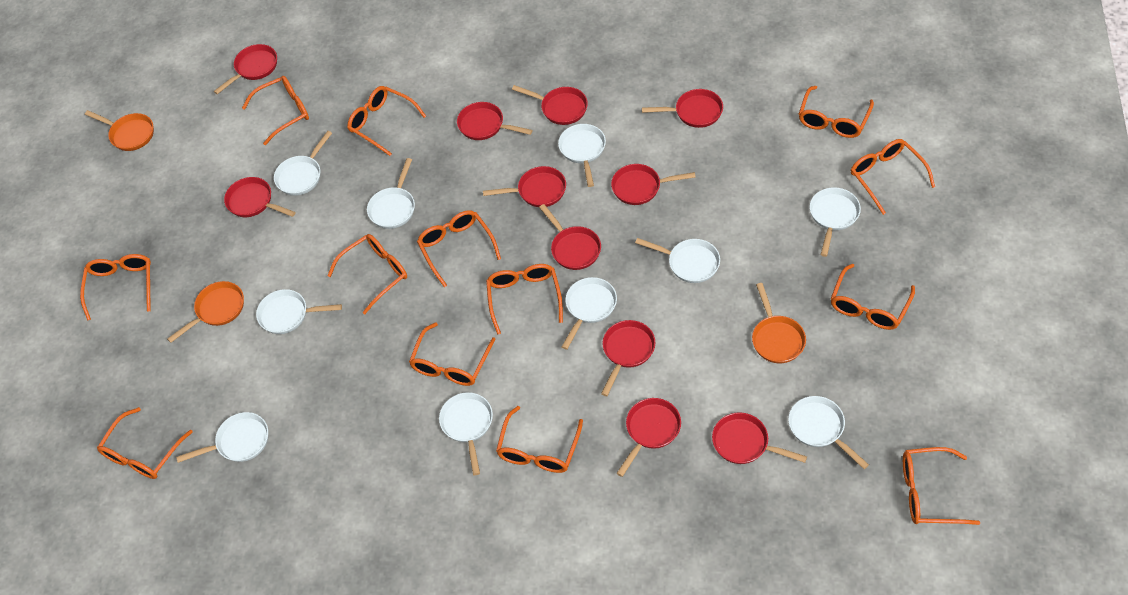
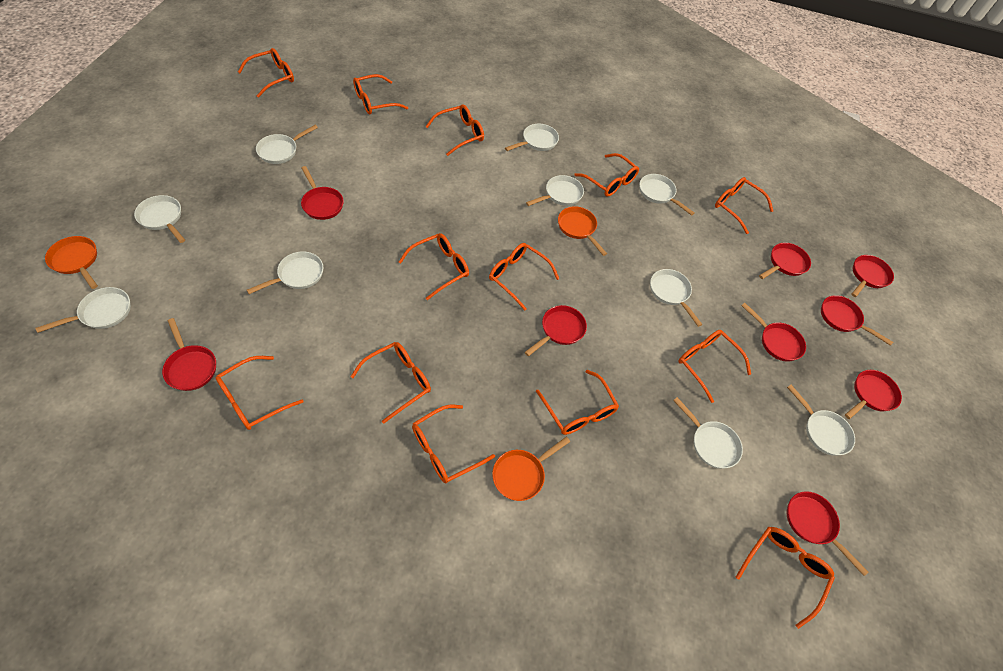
red pan: [214,44,277,94] [224,177,296,217] [457,102,533,140] [483,166,566,207] [512,85,588,125] [539,204,601,270] [601,320,655,396] [611,164,696,205] [617,398,681,477] [642,89,723,128] [712,412,807,464] = 11 -> [162,318,216,391] [301,166,344,220] [525,305,587,356] [741,303,806,362] [759,243,811,279] [786,491,868,576] [821,295,893,346] [845,370,902,419] [851,255,894,297] = 9

